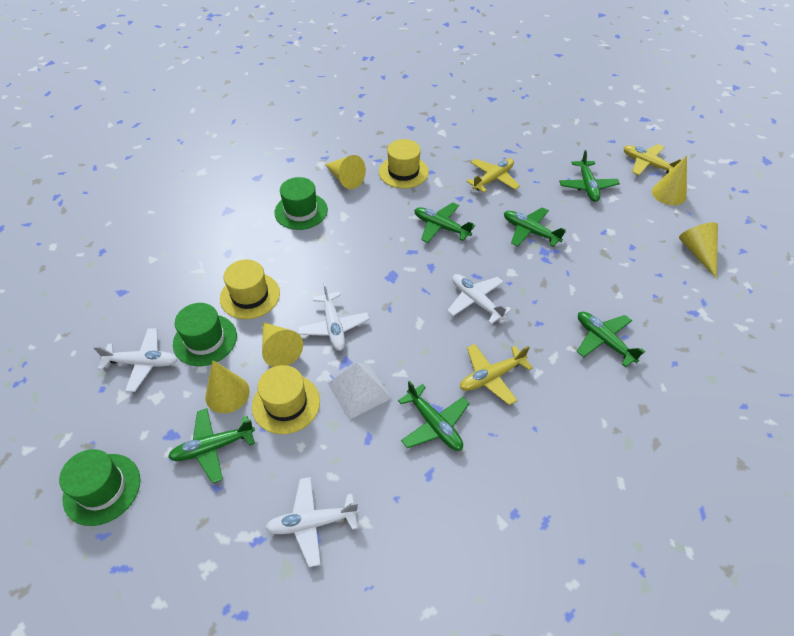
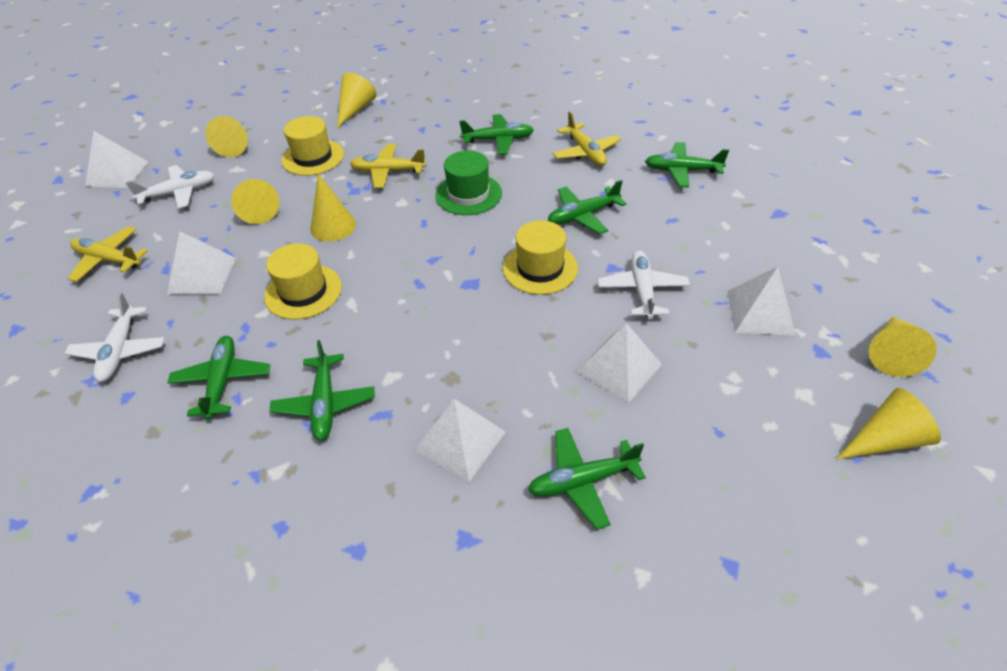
green hat: [59,449,140,526] [173,303,237,366] [274,177,328,230] = 3 -> [435,151,502,215] = 1
white plane: [93,328,178,392] [266,477,359,567] [297,283,369,351] [447,274,512,324] = 4 -> [64,292,165,382] [125,165,214,209] [598,251,690,319] = 3
white pyramid: [328,362,392,420] = 1 -> [85,131,148,188] [167,232,236,295] [414,399,506,482] [577,323,662,403] [728,267,796,336] = 5
yellow cone: [205,360,250,413] [262,322,303,367] [325,155,366,189] [652,155,687,205] [679,222,718,279] = 5 -> [205,116,248,157] [231,179,279,224] [311,173,356,242] [337,73,377,128] [837,388,941,459] [869,317,937,377] = 6

